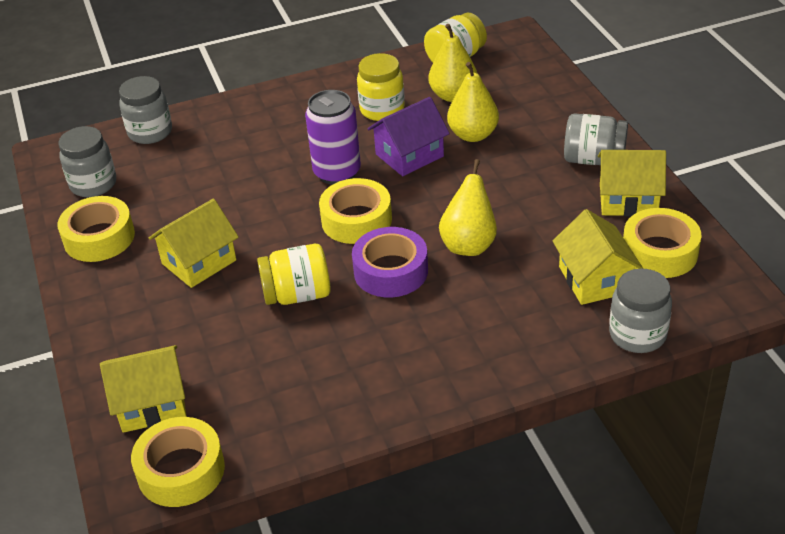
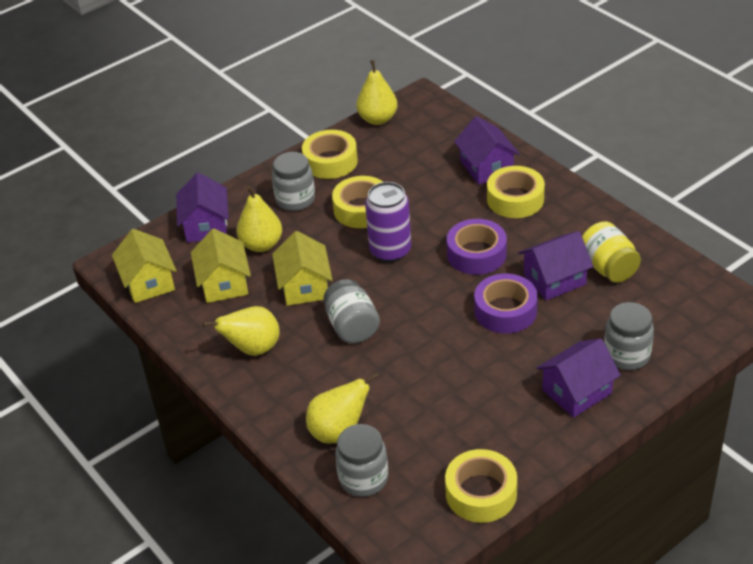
purple house: [367,97,450,176] = 1 -> [176,172,229,243] [454,116,520,185] [519,231,593,301] [537,338,621,418] = 4
purple tape: [352,227,428,297] = 1 -> [447,219,507,275] [474,273,538,334] = 2
yellow house: [100,345,187,433] [149,199,239,288] [553,209,643,305] [598,150,666,217] = 4 -> [112,229,177,303] [191,229,251,303] [272,231,333,306] = 3
yellow jar: [257,244,331,305] [357,53,405,121] [424,13,487,62] = 3 -> [582,221,641,283] = 1
yellow pear: [429,24,477,102] [439,159,497,256] [447,62,499,142] = 3 -> [203,306,280,356] [236,186,282,252] [306,372,379,444] [356,60,398,125] = 4

